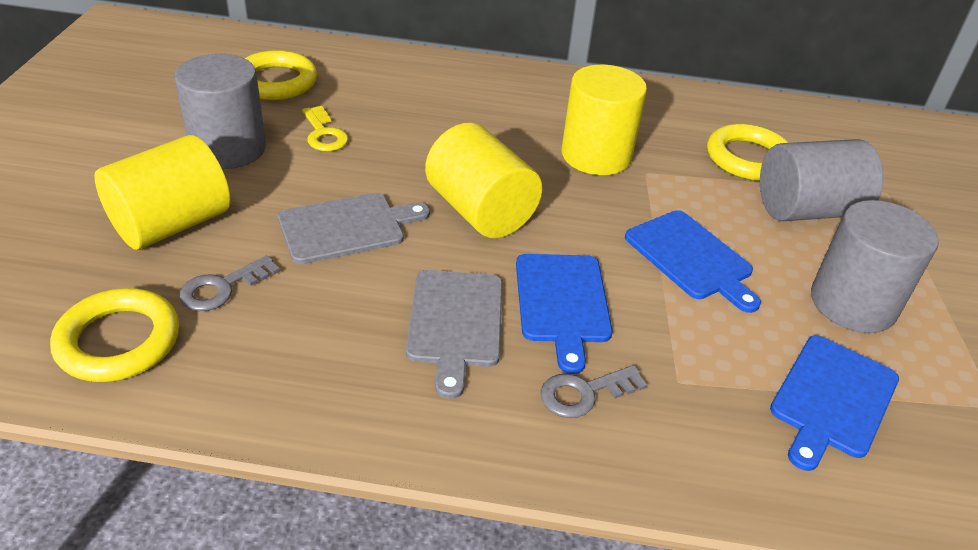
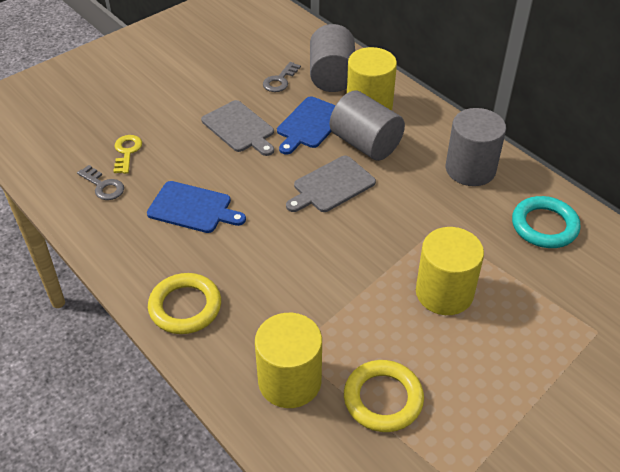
blue cutting board: [516,254,613,374] [625,210,761,313] [770,335,899,471] = 3 -> [147,181,246,233] [277,96,336,155] = 2
turquoise ring: none = 0 -> [512,196,581,248] = 1
yellow ring: [50,288,179,382] [245,50,317,100] [707,124,789,181] = 3 -> [148,273,221,334] [344,360,424,432] = 2

